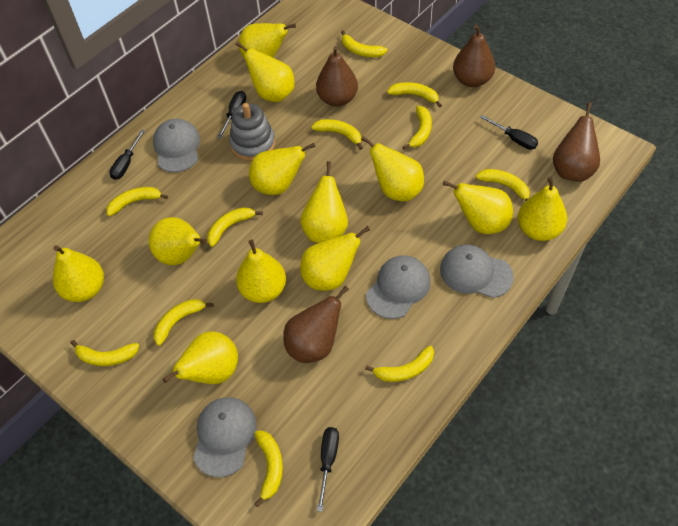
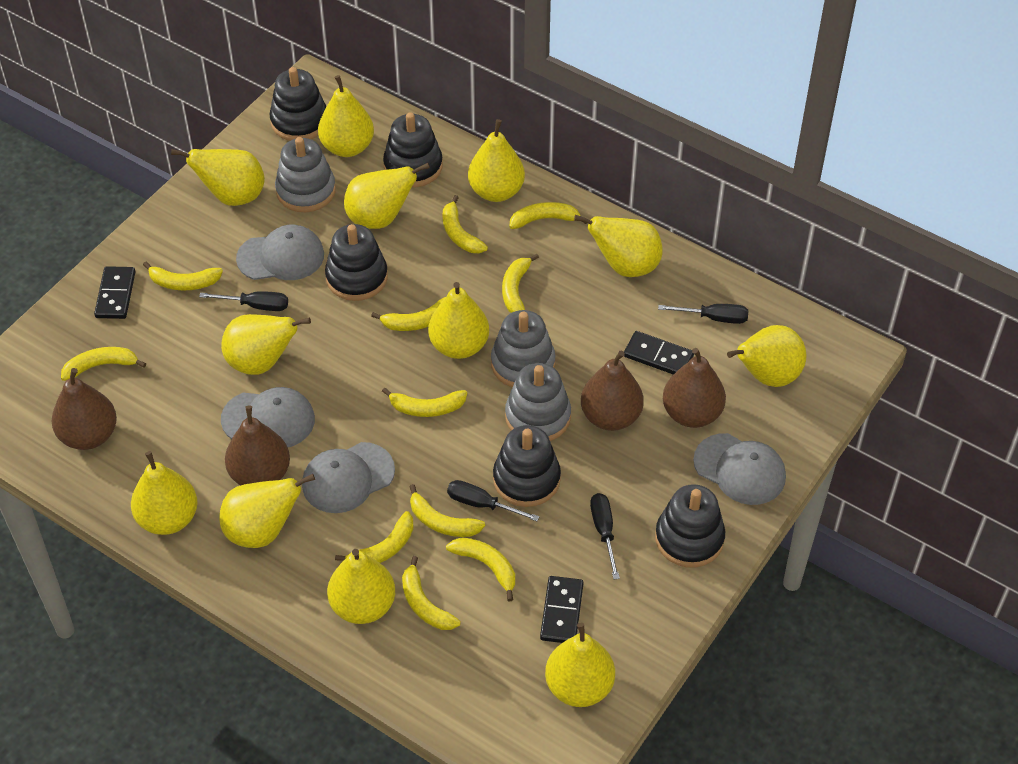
black domino: none = 0 -> [94,266,135,319] [540,576,584,643] [624,331,694,375] = 3
black stacking toy: none = 0 -> [269,67,327,141] [325,224,388,301] [383,112,443,188] [493,425,561,507] [655,484,725,568] = 5
grey stacking toy: [229,103,276,161] = 1 -> [275,137,336,212] [491,310,555,388] [505,363,571,441] = 3

